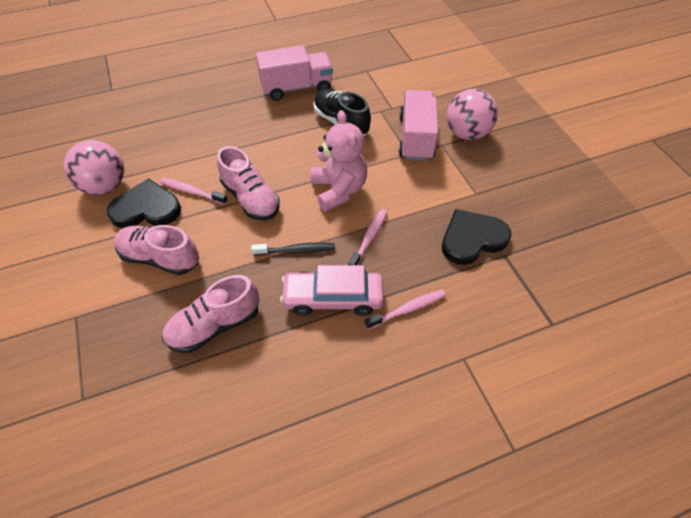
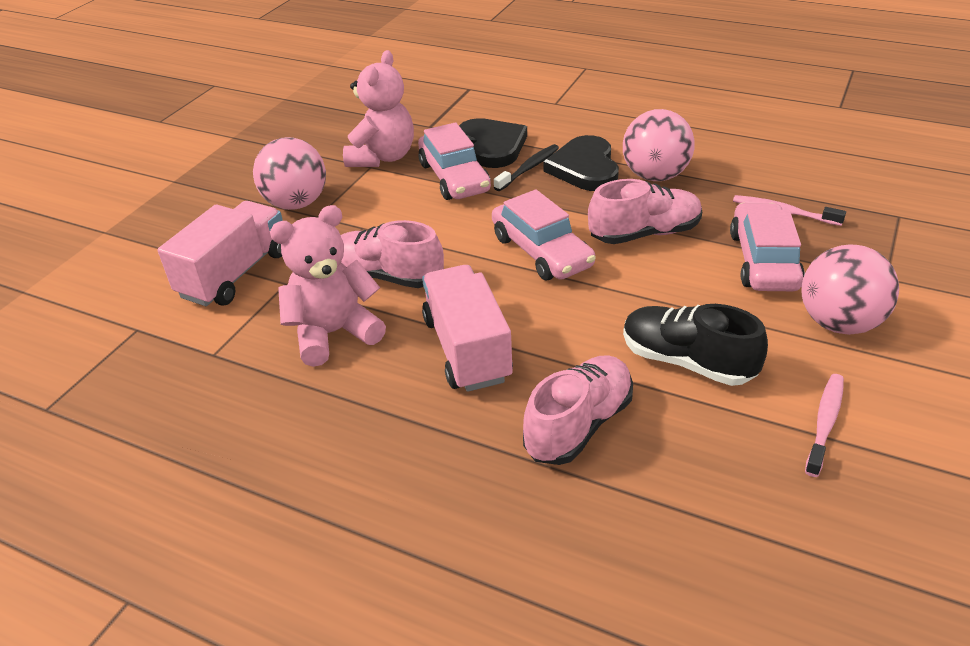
pink ball: [64,140,124,195] [447,89,498,140] = 2 -> [253,137,326,210] [623,109,695,181] [801,244,899,335] = 3
pink car: [280,265,384,316] = 1 -> [418,122,491,200] [492,189,596,280] [730,203,805,291] = 3
pink teddy bear: [311,110,367,212] = 1 -> [270,205,386,367] [343,50,414,167] = 2
pink toothbrush: [160,178,228,205] [348,209,387,265] [365,289,446,330] = 3 -> [733,195,846,226] [805,374,844,477] = 2

